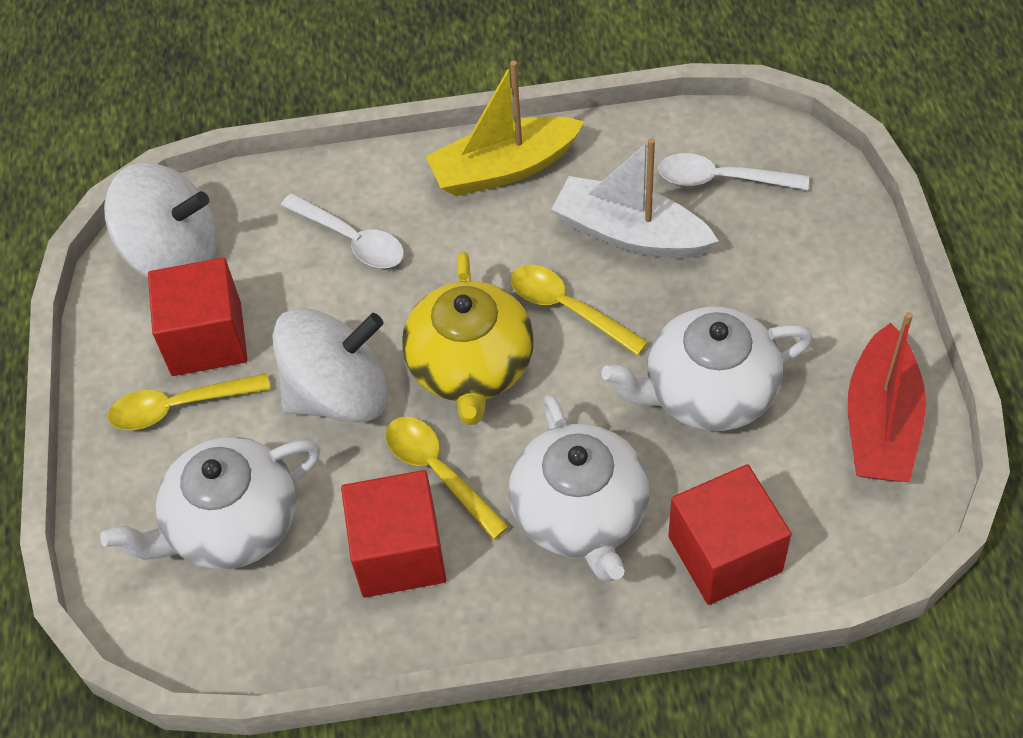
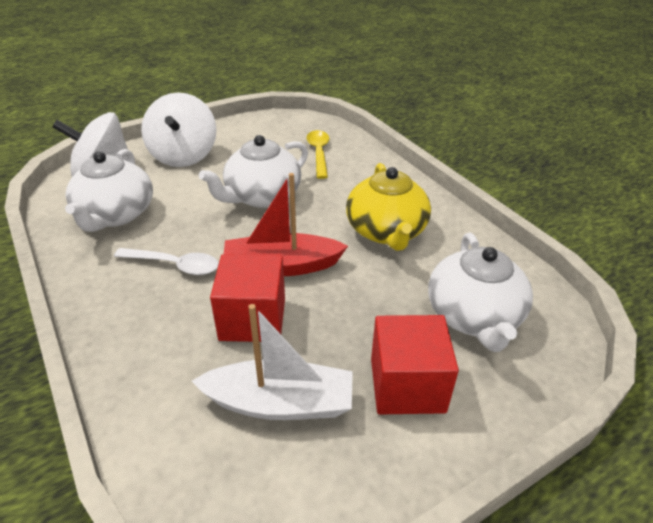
red cube: [148,258,248,376] [341,470,447,598] [668,464,792,605] = 3 -> [210,254,285,342] [371,315,459,414] = 2
white spoon: [281,193,404,268] [658,153,809,190] = 2 -> [114,248,219,275] = 1
yellow boat: [426,61,584,196] = 1 -> none = 0
yellow spoon: [108,373,270,430] [386,417,510,540] [510,265,648,356] = 3 -> [306,130,329,179] = 1

